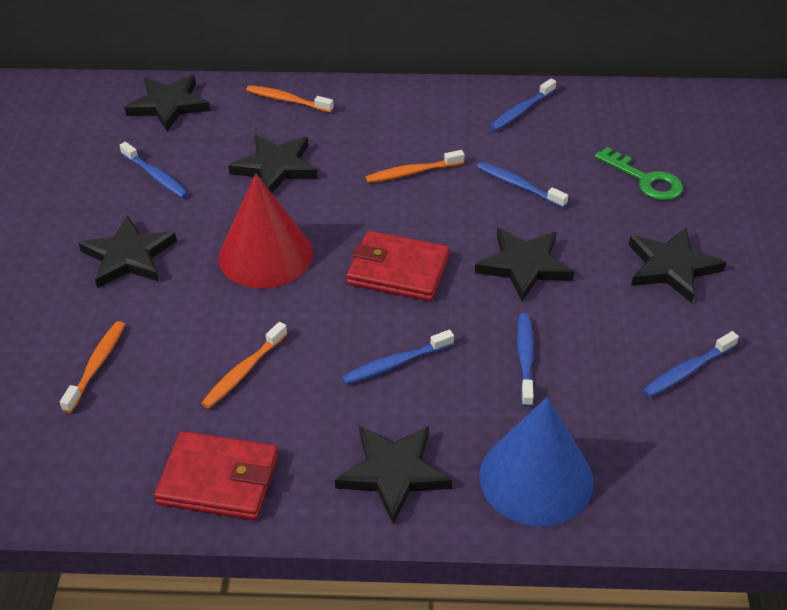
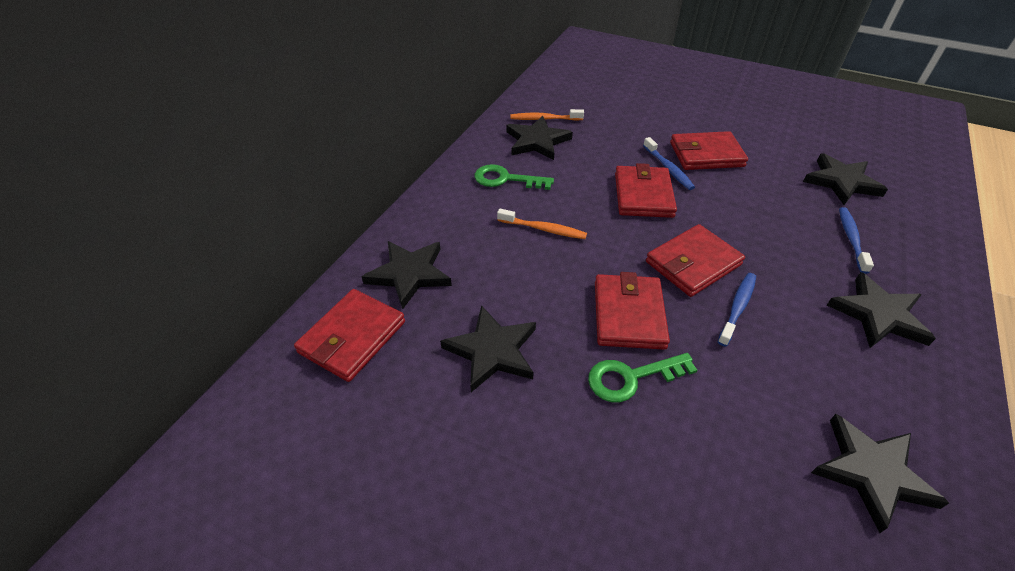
blue cone: [479,397,594,527] = 1 -> none = 0
blue toothbrush: [119,142,189,198] [342,330,454,385] [477,162,568,208] [490,78,556,131] [517,313,534,407] [642,331,739,397] = 6 -> [643,137,695,190] [718,273,756,347] [839,207,874,274] = 3
green key: [594,147,683,201] = 1 -> [474,164,554,190] [588,353,697,403] = 2
orange toothbrush: [60,321,125,413] [201,322,287,409] [246,85,334,113] [366,150,464,183] = 4 -> [497,209,587,239] [510,109,584,121] = 2
red cone: [219,173,313,288] = 1 -> none = 0
red wallet: [154,431,278,520] [347,231,450,301] = 2 -> [294,289,405,382] [595,272,670,350] [615,163,677,218] [646,224,745,297] [670,131,748,170] = 5

